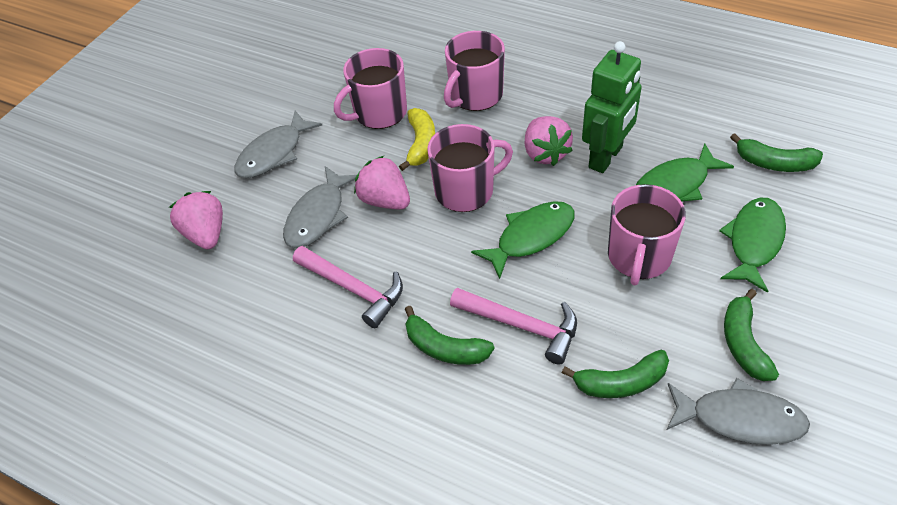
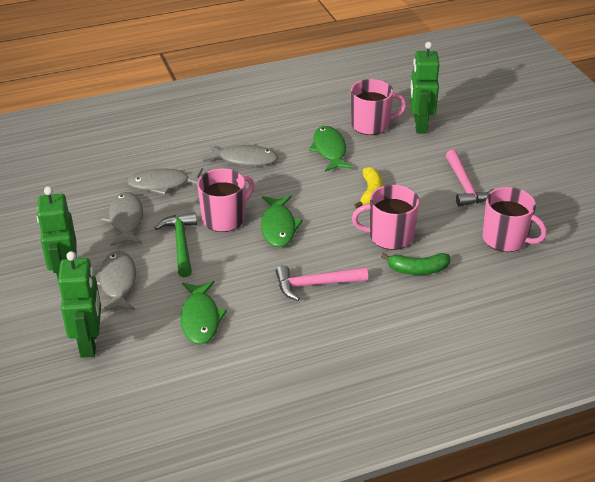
green banana: [405,306,494,365] [562,350,669,398] [724,289,779,381] [730,133,823,172] = 4 -> [381,253,450,275] = 1
green hammer: none = 0 -> [155,212,197,277] = 1
green robot: [582,41,642,173] = 1 -> [37,186,77,279] [58,251,101,358] [410,42,440,133] = 3
grey fish: [234,111,322,178] [283,166,357,248] [667,378,810,445] = 3 -> [96,251,136,313] [101,192,143,246] [127,168,203,195] [203,142,278,166] = 4
pink strawberry: [169,191,223,249] [354,156,410,209] [525,116,573,166] = 3 -> none = 0

